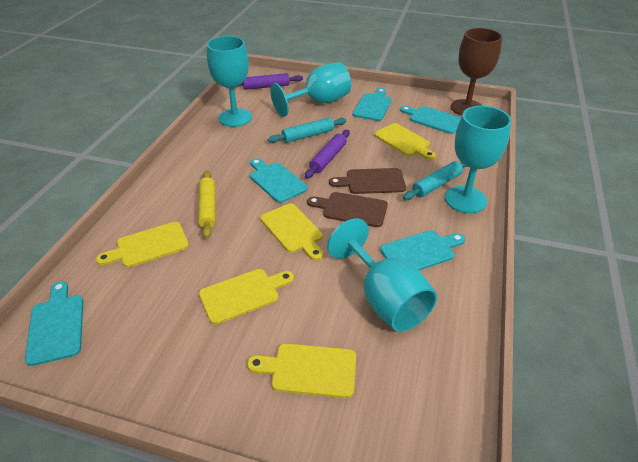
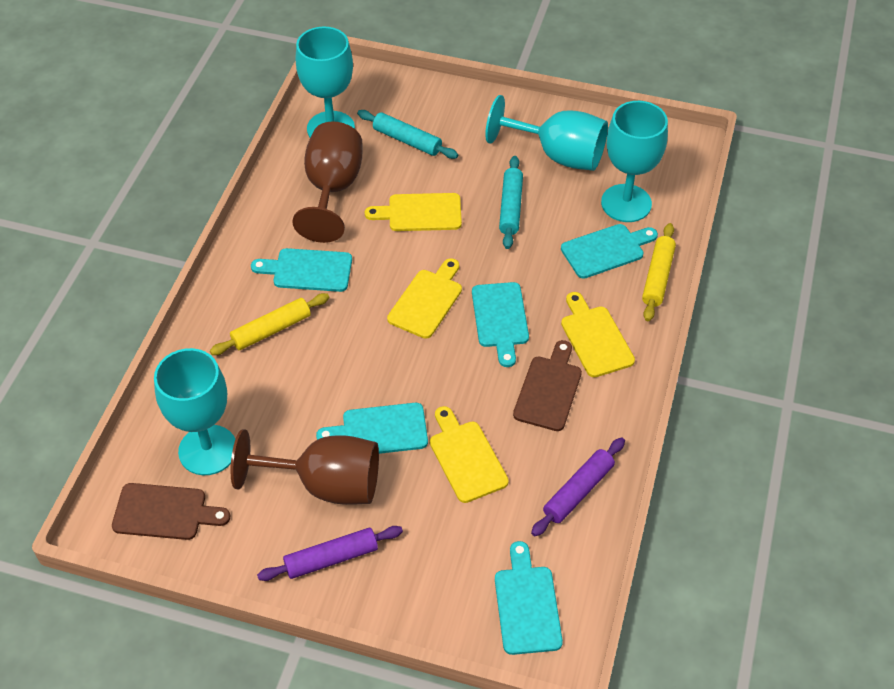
brown goblet: [451,28,502,115] = 1 -> [231,429,379,505] [292,121,362,243] = 2
yellow cutting board: [96,222,189,267] [199,269,294,324] [247,343,356,398] [260,204,323,261] [374,123,436,160] = 5 -> [365,193,462,231] [387,258,462,339] [430,406,509,503] [561,292,635,377] = 4
yellow rolling pin: [198,170,216,239] = 1 -> [210,293,330,355] [642,223,676,321] = 2

